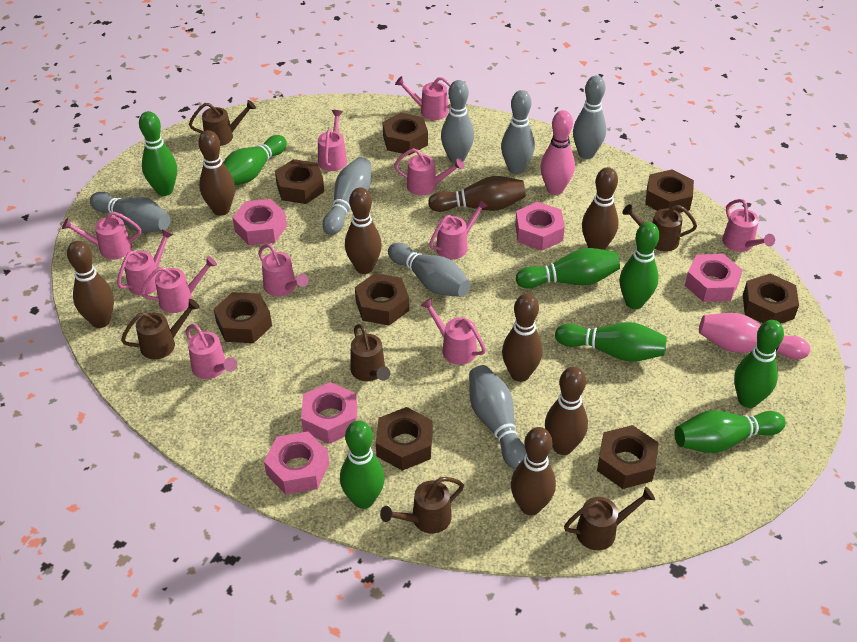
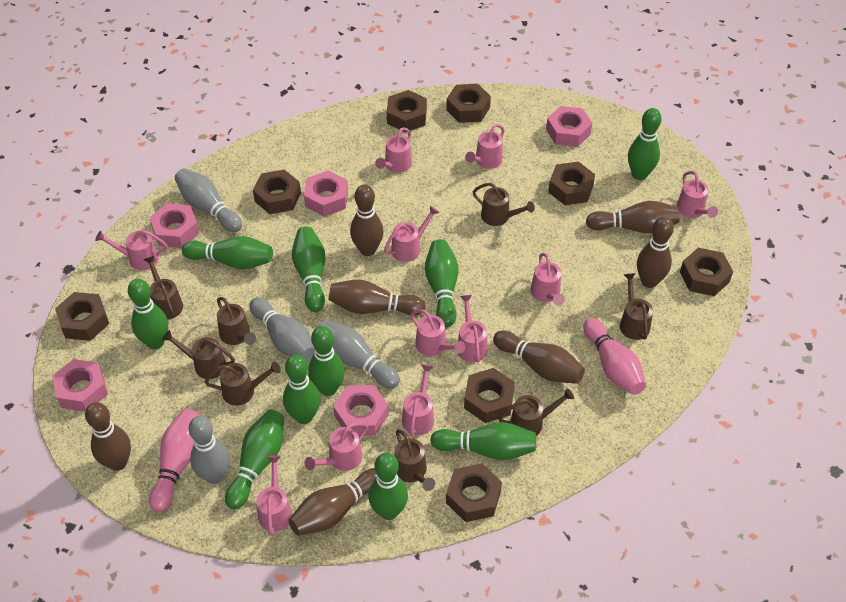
brown bowling pin: [67,241,114,328] [198,130,235,216] [345,187,382,274] [428,176,526,212] [502,294,543,382] [511,427,556,515] [545,367,588,455] [582,167,619,250] = 8 -> [85,402,131,471] [289,468,377,536] [329,280,425,315] [350,184,384,256] [493,330,585,384] [586,201,679,233] [637,216,674,288] = 7
brown watering can: [121,299,200,359] [189,100,256,146] [350,324,390,381] [380,477,464,534] [564,487,655,550] [622,204,697,251] = 6 -> [143,256,183,320] [162,330,235,379] [205,362,281,406] [217,297,256,345] [394,429,435,491] [472,183,535,226] [499,388,574,436] [619,273,653,340] = 8
green bowling pin: [139,111,177,196] [223,135,287,185] [340,420,385,509] [516,248,620,289] [555,322,667,362] [620,222,660,309] [674,410,786,453] [734,320,784,408] = 8 -> [128,279,168,349] [182,236,273,269] [225,410,284,510] [283,355,320,424] [292,226,325,312] [308,326,345,396] [368,453,408,520] [425,239,458,327] [430,422,536,460] [628,108,662,180] = 10
grey bowling pin: [90,192,171,233] [323,157,371,235] [388,242,471,297] [441,80,474,163] [469,365,526,469] [501,90,535,174] [573,75,606,159] = 7 -> [175,168,242,232] [189,416,230,484] [250,297,315,362] [318,320,400,389] = 4

